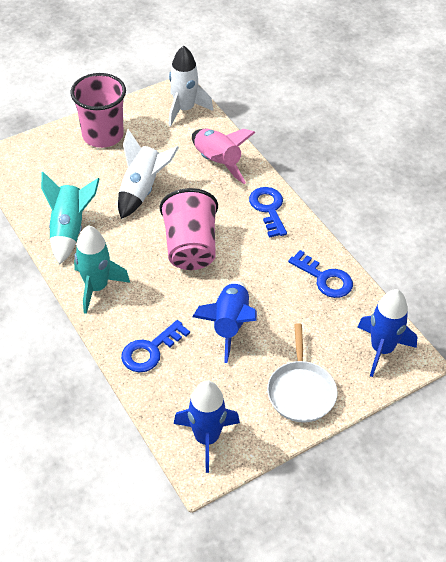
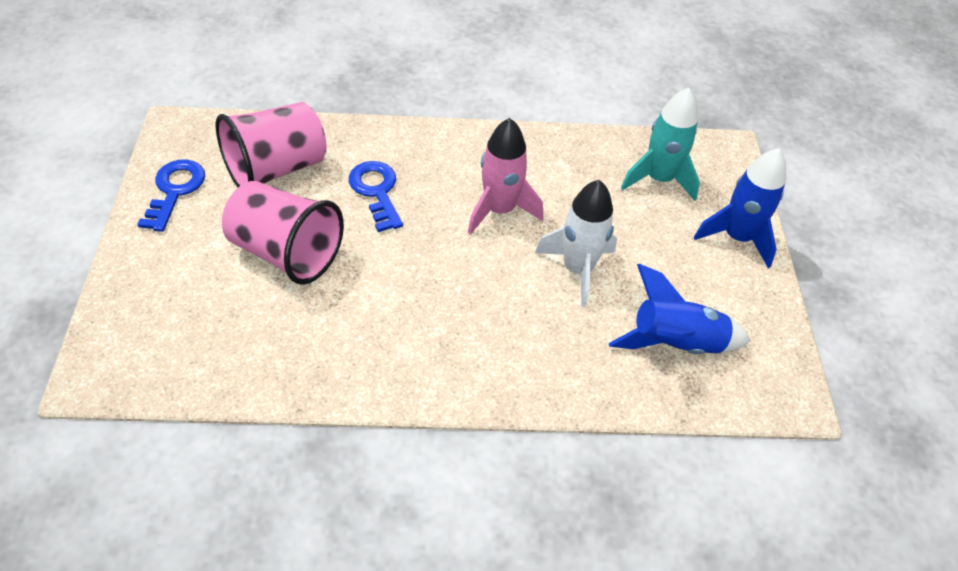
blue key: [121,320,190,372] [249,187,287,238] [288,250,353,298] = 3 -> [137,159,205,232] [349,161,403,232] = 2
blue rocket: [174,380,240,473] [192,281,257,363] [358,289,417,377] = 3 -> [609,264,751,354] [694,148,786,268] = 2
turquoise rocket: [41,172,100,264] [74,225,130,314] = 2 -> [621,88,700,201] = 1
white pan: [267,323,337,423] = 1 -> none = 0
white rocket: [118,129,179,219] [169,46,213,127] = 2 -> [535,180,617,307] = 1

